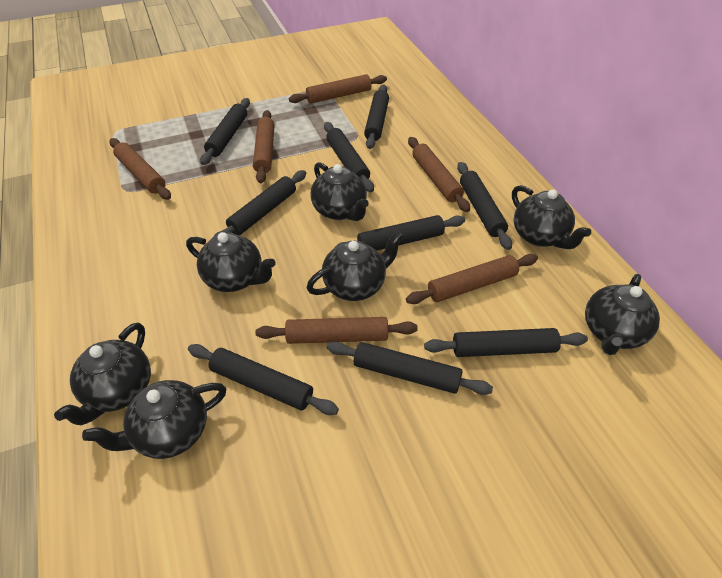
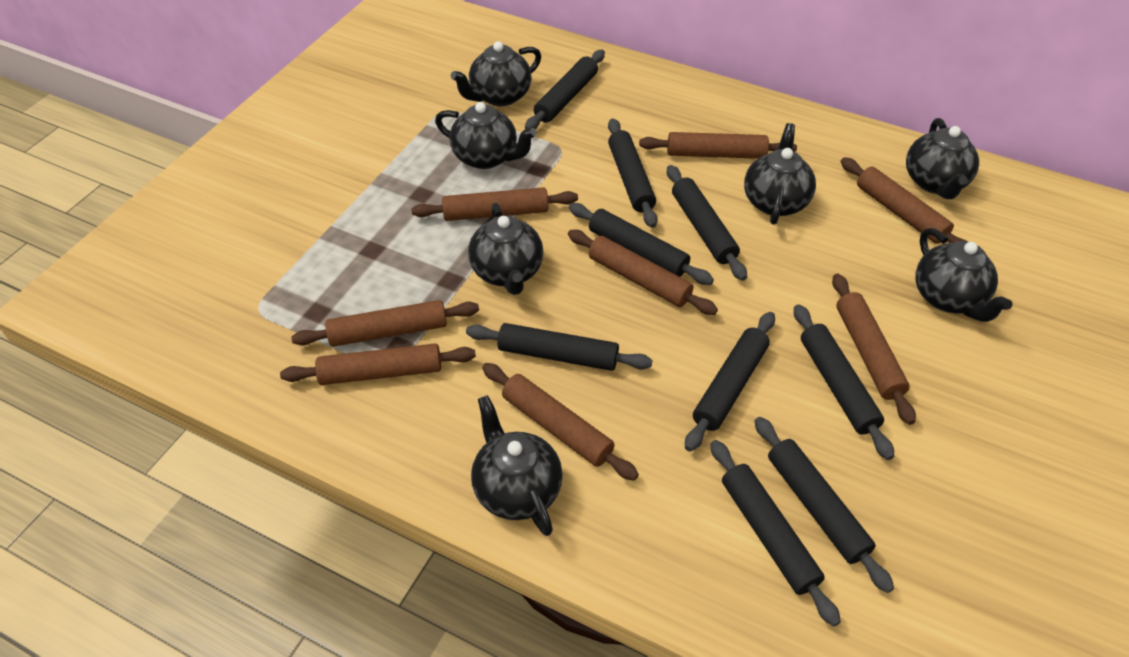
brown rolling pin: [109,138,171,200] [253,110,275,183] [256,317,418,344] [289,74,387,104] [406,254,538,304] [408,137,470,212] = 6 -> [280,344,476,385] [291,300,479,347] [411,187,578,221] [482,363,639,481] [568,230,718,315] [639,132,797,159] [832,274,916,425] [840,157,968,244] = 8

